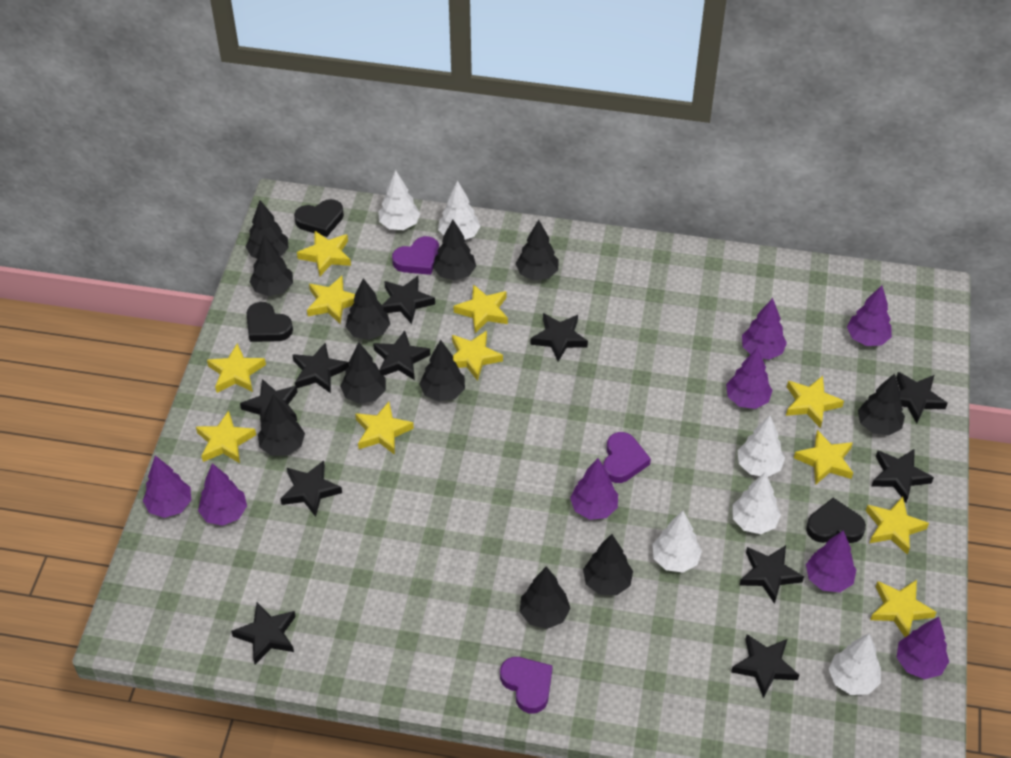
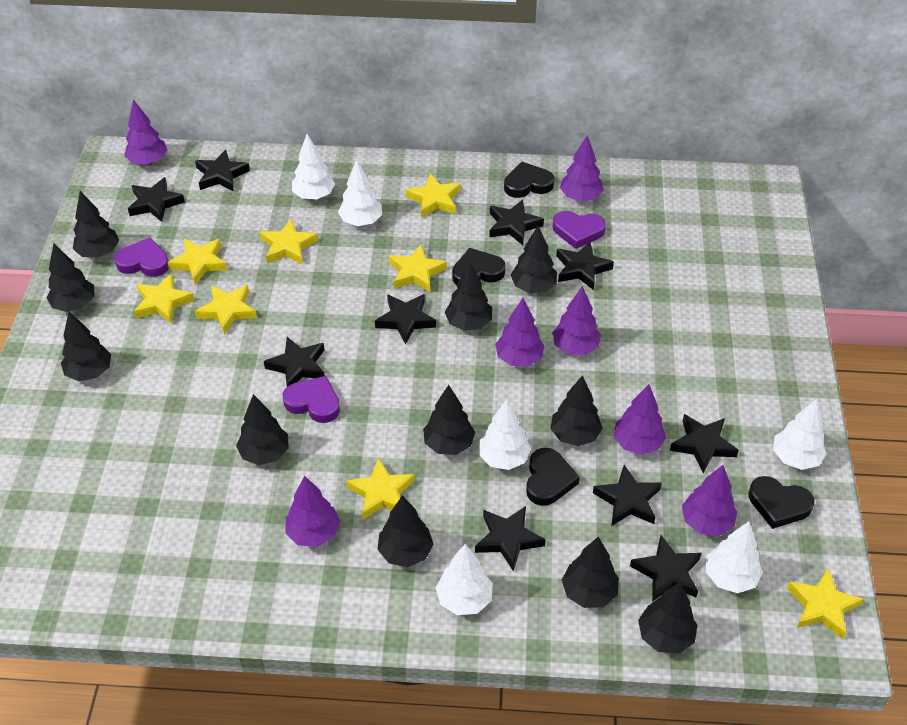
black heart: [247,302,293,342] [294,199,344,237] [806,498,866,543] = 3 -> [452,248,506,285] [504,162,554,198] [526,448,580,506] [748,476,814,529] = 4
black star: [231,602,296,664] [240,379,297,426] [281,461,342,517] [293,343,349,393] [373,331,431,380] [382,276,435,324] [531,313,588,362] [731,634,799,698] [740,545,804,604] [872,449,934,503] [896,372,948,423] = 11 -> [128,177,185,222] [195,149,250,192] [264,337,325,387] [375,294,436,344] [475,506,546,572] [489,200,544,245] [556,241,614,290] [593,465,662,526] [630,535,701,602] [670,414,739,473] = 10
purple tree: [143,455,191,518] [198,463,247,526] [570,458,618,520] [726,347,772,409] [742,298,787,360] [806,530,856,592] [847,285,892,346] [897,617,949,679] = 8 -> [124,99,167,165] [285,476,340,547] [495,298,545,366] [552,286,601,355] [560,135,604,201] [614,384,666,455] [682,465,737,536] = 7
yellow star: [196,411,256,463] [207,343,266,393] [297,231,351,276] [307,276,355,324] [355,402,414,455] [452,331,503,381] [454,284,508,333] [786,376,844,428] [794,430,853,485] [866,497,929,555] [870,580,937,637] = 11 -> [134,274,195,324] [167,239,227,285] [195,285,257,335] [260,219,318,264] [346,458,415,520] [389,245,447,292] [406,174,461,218] [787,568,863,639] = 8

